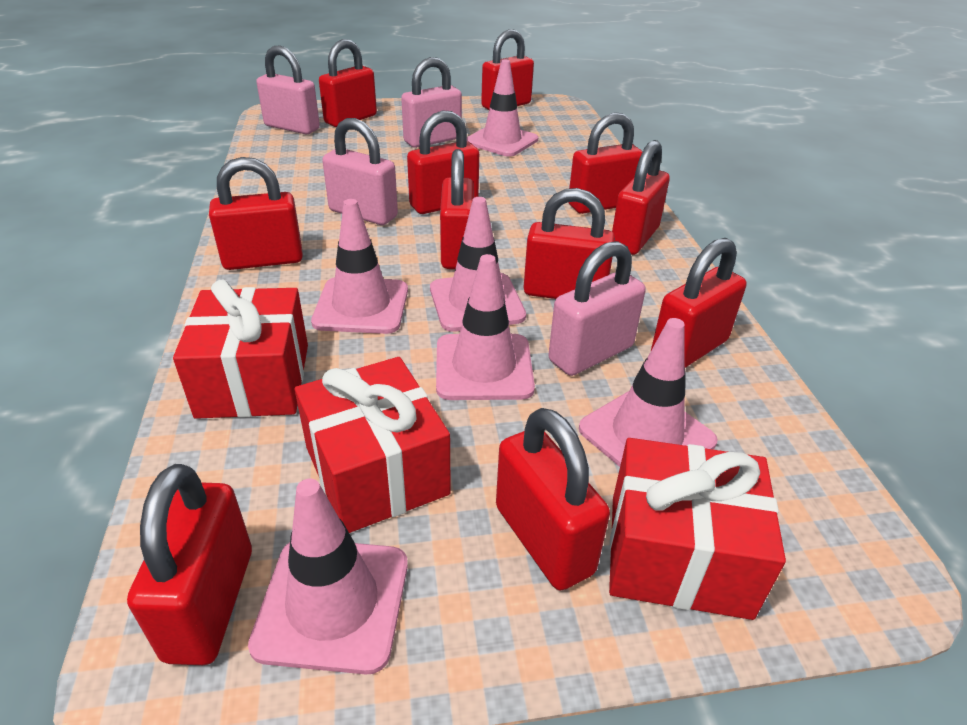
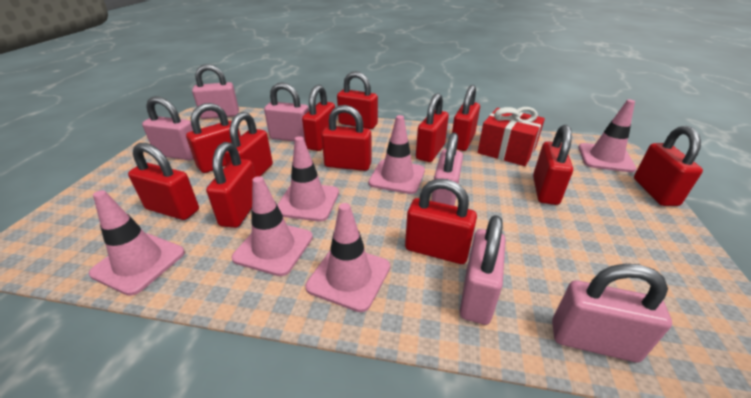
pink padlock: [256,45,320,134] [322,118,398,225] [401,57,462,148] [548,241,646,376] = 4 -> [142,96,194,161] [192,64,239,119] [264,82,309,141] [431,133,463,206] [460,215,505,325] [552,264,672,362] = 6
red gift: [173,279,308,419] [295,357,451,533] [609,438,786,620] = 3 -> [478,107,545,166] = 1
red padlock: [127,464,252,665] [209,157,303,270] [319,39,377,127] [407,110,479,214] [440,149,474,269] [481,29,534,110] [496,408,610,591] [524,188,615,299] [568,112,642,214] [612,140,670,255] [651,238,746,368] = 11 -> [128,143,199,220] [186,103,241,173] [206,142,256,228] [224,112,273,177] [302,85,335,151] [321,105,372,171] [337,71,378,129] [405,179,477,264] [416,93,449,162] [452,85,480,151] [533,125,573,205] [634,126,703,206] = 12

